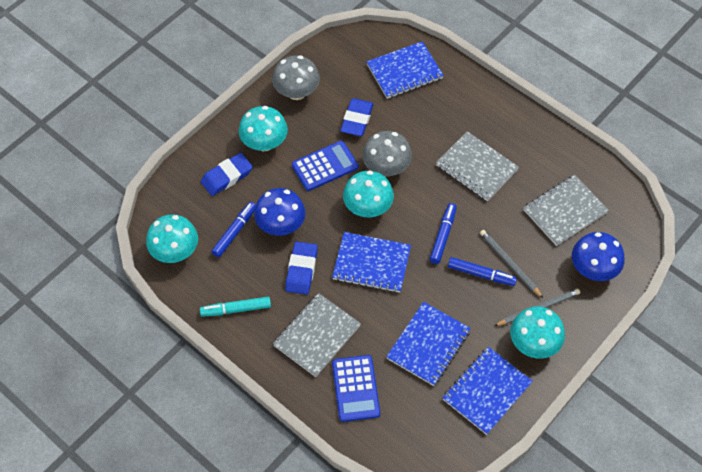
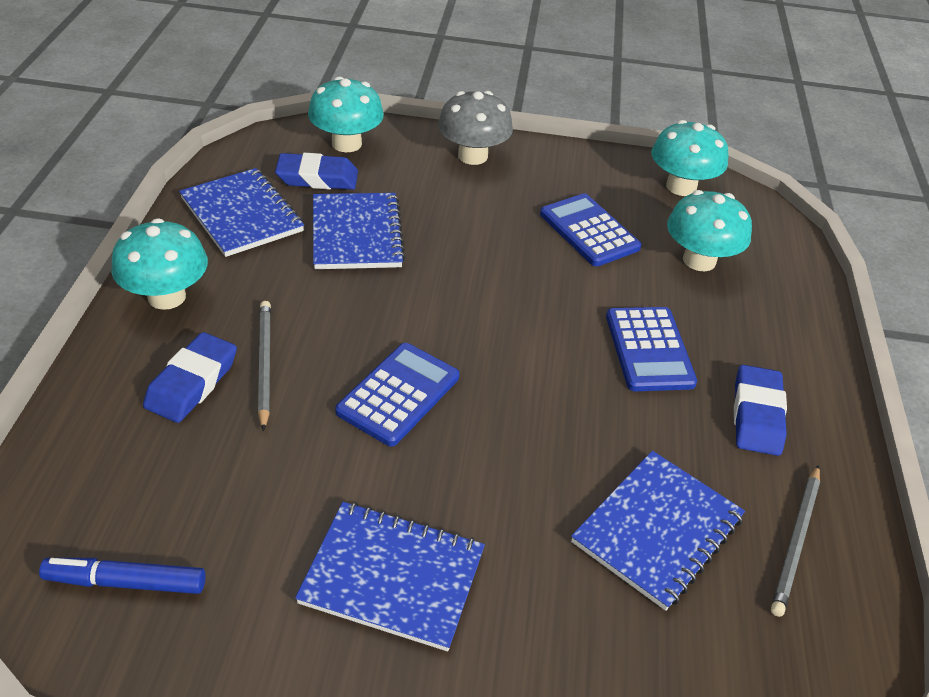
blue calculator: [292,141,358,191] [332,355,380,422] = 2 -> [335,343,459,446] [540,194,642,266] [606,307,697,391] = 3
blue marker: [211,202,256,257] [430,203,457,264] [448,257,517,286] = 3 -> [39,558,206,594] = 1
blue mushroom: [254,188,305,236] [572,232,624,281] = 2 -> none = 0
grey mushroom: [272,55,320,100] [362,131,412,176] = 2 -> [438,91,513,165] = 1
grey notebook: [273,293,361,377] [436,131,519,201] [524,175,609,246] = 3 -> none = 0
turquoise marker: [200,297,271,317] = 1 -> none = 0

